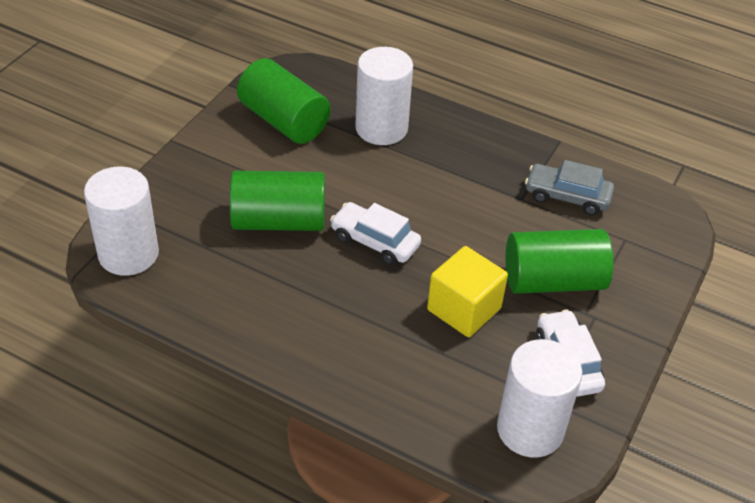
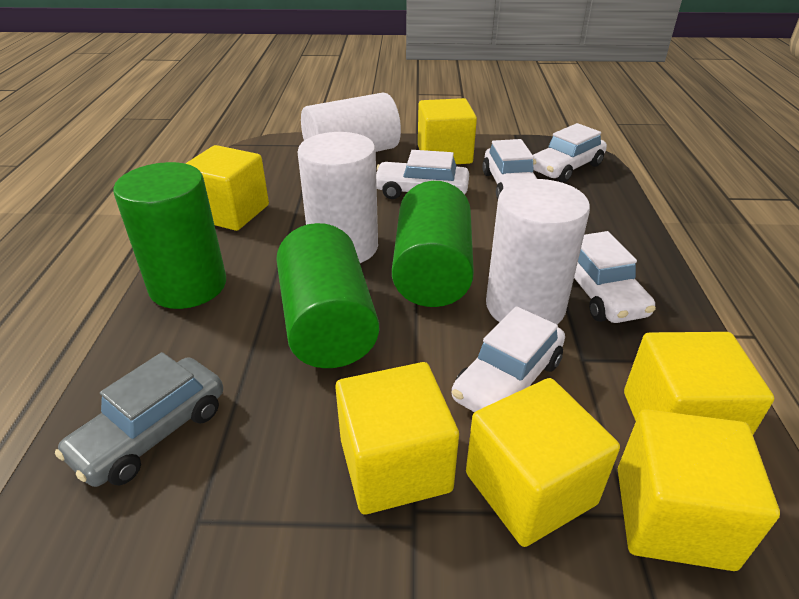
white car: [330,202,421,266] [536,309,605,397] = 2 -> [376,150,469,199] [452,306,565,412] [482,139,537,199] [533,123,607,183] [574,231,656,323] = 5
yellow cube: [427,246,508,337] = 1 -> [185,145,269,231] [335,362,459,515] [418,98,477,164] [466,378,620,547] [618,409,780,571] [624,332,774,435] = 6

